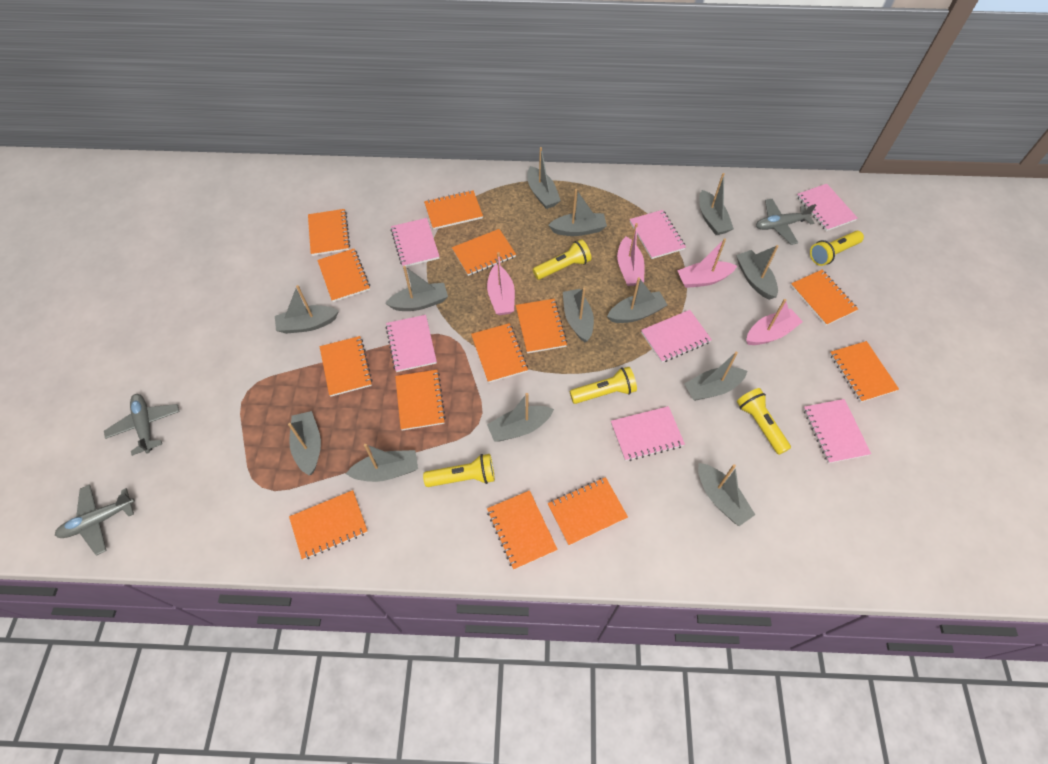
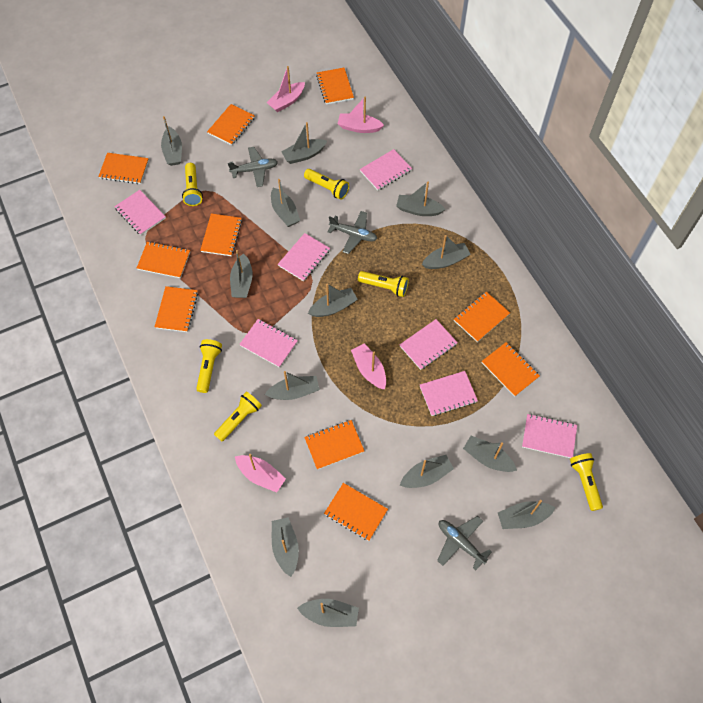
orange notebook: [289,490,368,560] [308,209,350,256] [317,249,370,302] [320,336,372,397] [395,370,446,430] [424,190,483,230] [452,229,516,276] [471,323,528,383] [487,490,558,570] [516,299,568,353] [548,477,628,546] [791,270,858,326] [830,341,899,402] = 13 -> [98,153,149,184] [137,242,190,278] [155,286,198,332] [200,213,242,256] [207,104,255,145] [304,420,364,470] [316,68,354,104] [324,483,388,541] [454,292,510,342] [481,342,540,397] = 10
yellow flashlight: [423,454,495,487] [533,239,591,280] [570,367,637,404] [737,388,791,455] [810,231,864,266] = 5 -> [182,163,203,206] [196,339,222,393] [214,392,262,441] [304,169,349,200] [358,271,409,297] [570,453,603,511] = 6

